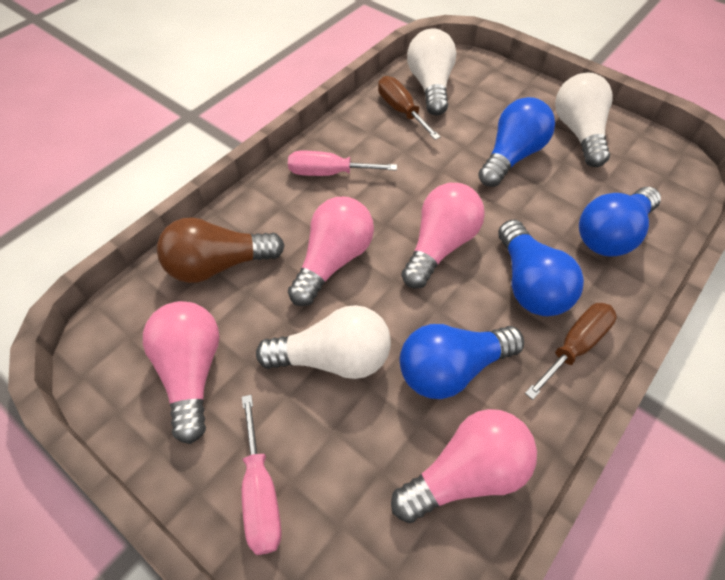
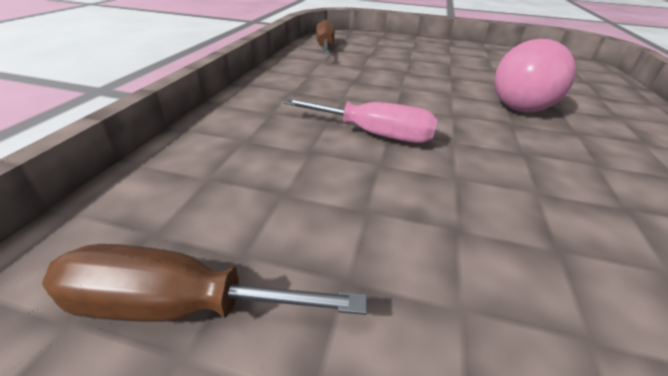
blue light bulb: [400,324,524,399] [478,97,555,187] [498,220,584,316] [579,187,661,257] = 4 -> none = 0
brown light bulb: [157,217,285,283] = 1 -> none = 0
pink light bulb: [143,301,220,444] [288,197,374,306] [391,409,537,523] [401,183,485,289] = 4 -> [494,39,576,113] = 1
pink screwdriver: [242,395,282,555] [288,151,397,176] = 2 -> [283,99,438,143] = 1
white light bulb: [256,305,391,379] [407,28,456,115] [555,73,613,167] = 3 -> none = 0

